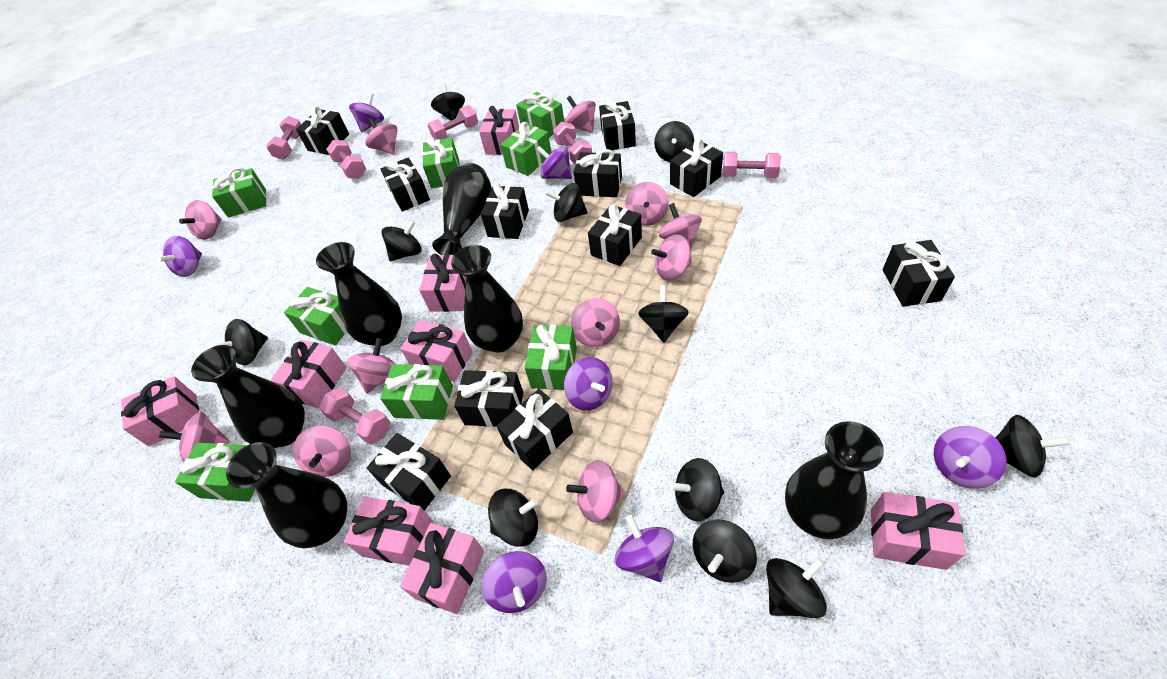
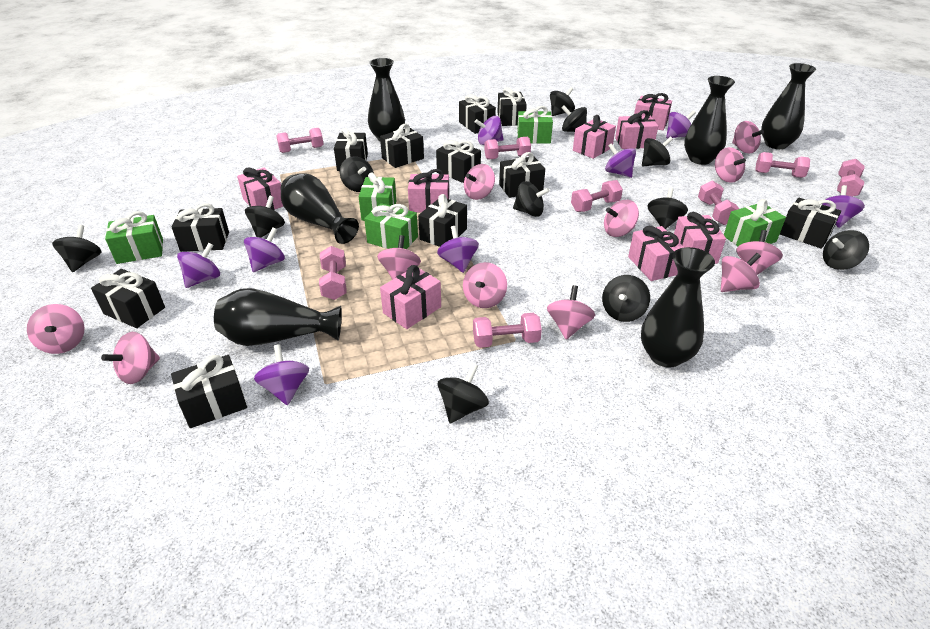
green gift: [175,442,255,502] [212,167,267,218] [284,287,347,345] [380,364,453,420] [422,138,460,188] [500,122,552,176] [516,92,564,137] [524,325,577,390] = 8 -> [105,211,163,264] [359,173,396,221] [364,203,418,249] [517,106,553,144] [724,199,786,246] = 5
pink dumbbell: [266,116,301,160] [319,388,390,444] [326,140,366,178] [428,105,478,140] [553,122,592,164] [722,152,781,178] = 6 -> [276,128,323,153] [319,246,347,300] [473,313,542,348] [484,137,531,160] [571,180,623,212] [698,181,739,225] [755,152,810,178] [837,159,864,197] = 8
purple spinning top: [157,236,202,277] [349,93,384,132] [481,551,547,613] [536,146,572,179] [564,357,613,411] [615,515,674,582] [934,426,1007,489] = 7 -> [177,243,220,288] [244,227,285,272] [254,344,309,406] [437,226,479,273] [475,116,504,145] [605,143,636,178] [666,110,696,138] [822,185,865,228] = 8

